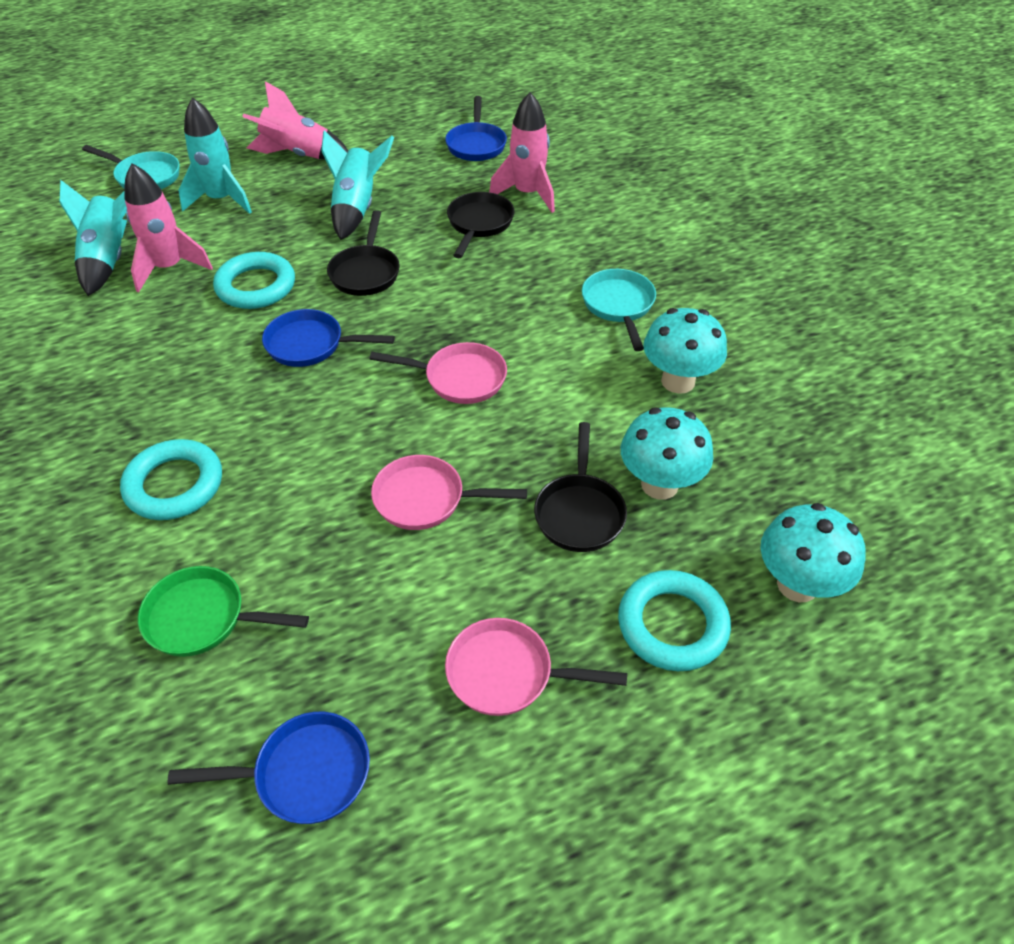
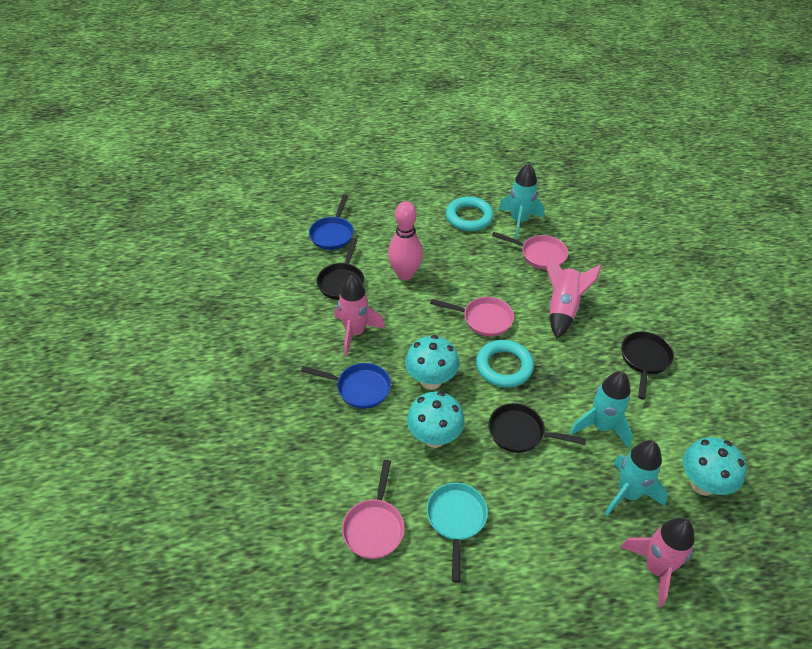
blue pan: [168,712,370,824] [262,309,395,367] [445,96,507,161] = 3 -> [301,363,391,409] [309,194,354,250] = 2
green pan: [138,566,309,657] = 1 -> none = 0
pink bowling pin: none = 0 -> [388,201,423,280] = 1
turquoise pan: [82,145,180,189] [582,269,656,351] = 2 -> [426,483,488,583] = 1
turquoise ring: [120,439,222,520] [213,252,295,309] [618,570,731,671] = 3 -> [446,197,494,231] [476,340,534,388] = 2

